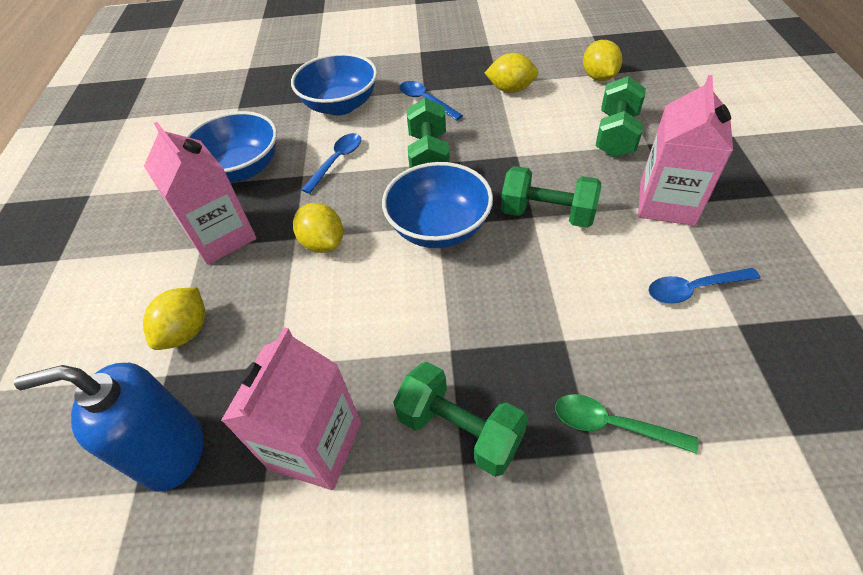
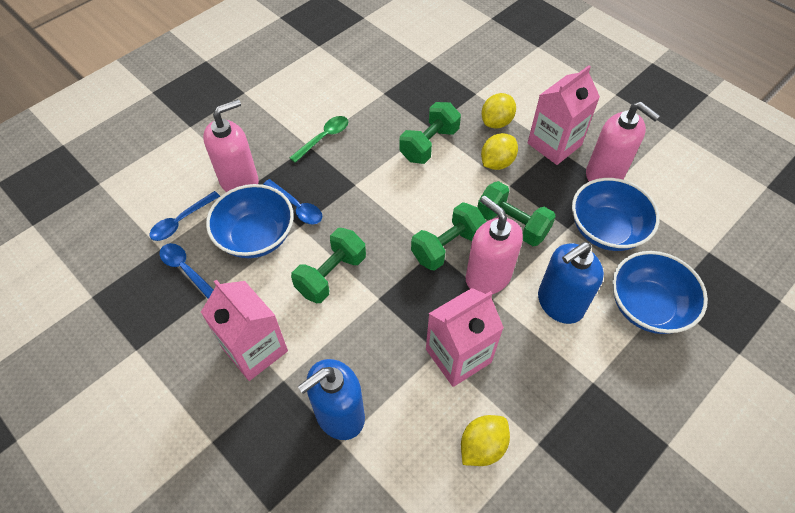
blue soap dispenser: [14,363,204,491] = 1 -> [298,359,365,440] [538,242,604,324] = 2
pink soap dispenser: none = 0 -> [203,99,259,192] [466,196,523,294] [586,102,660,181] = 3
yellow lemon: [143,287,205,350] [293,203,343,253] [485,53,538,93] [583,40,622,81] = 4 -> [461,415,510,466] [481,93,516,129] [481,133,518,170] = 3

